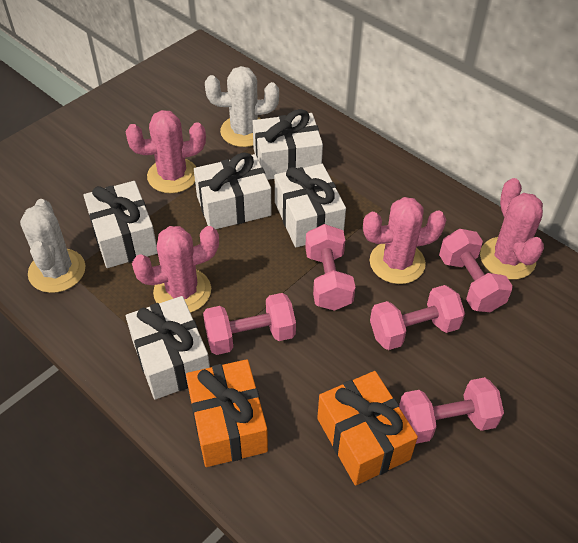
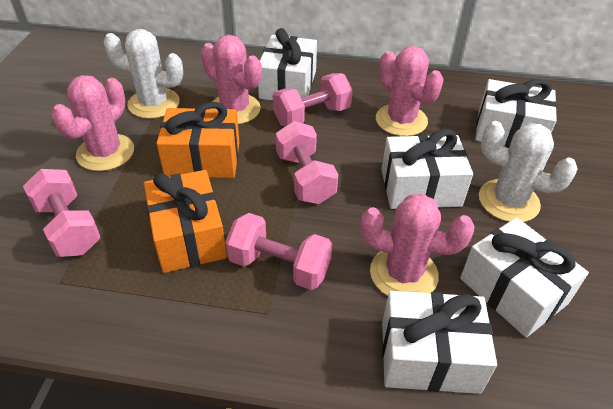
pink dumbbell: [203,293,296,355] [305,224,356,311] [370,285,465,350] [399,377,504,444] [439,229,513,312] = 5 -> [23,169,101,257] [225,213,332,290] [273,73,353,126] [276,121,338,204] = 4

